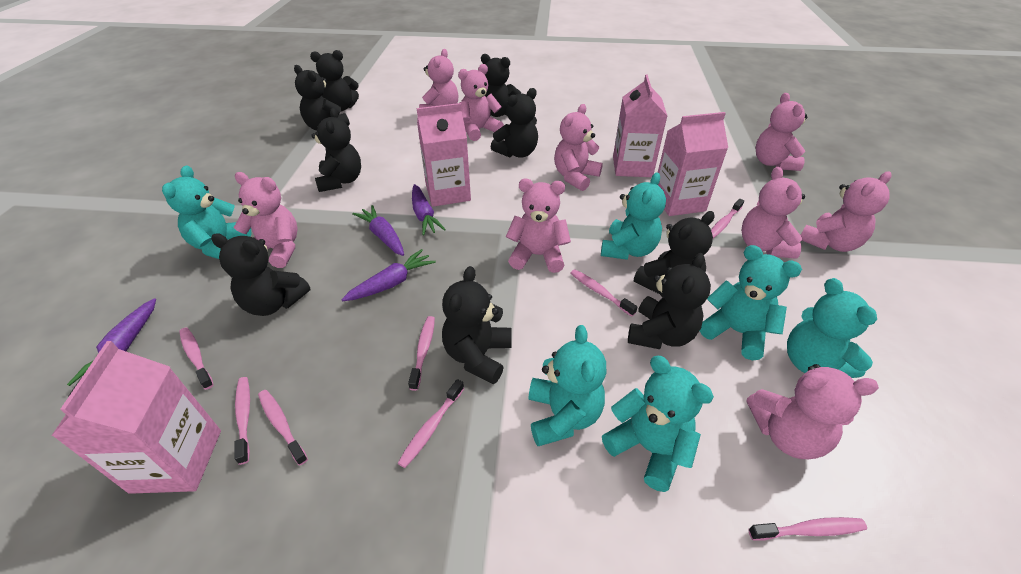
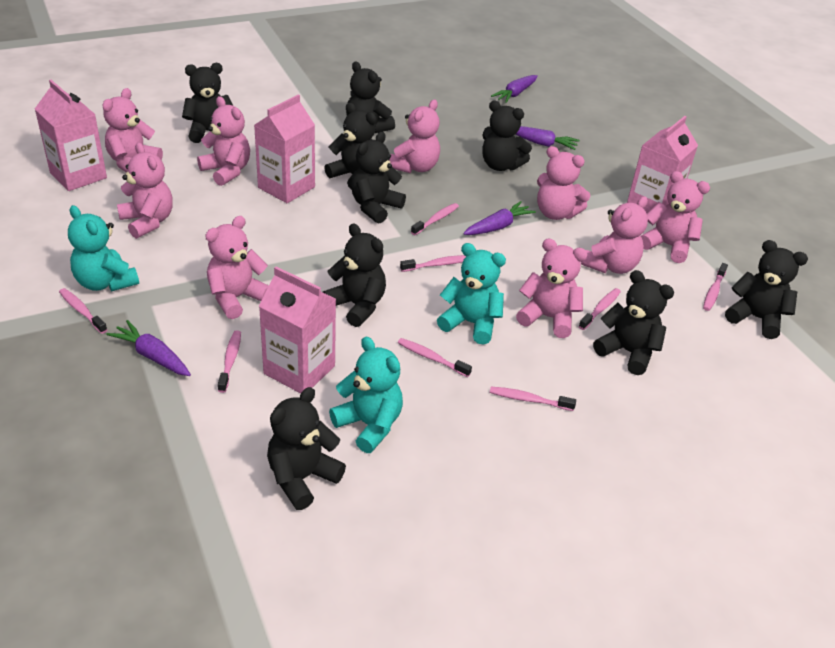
turquoise teddy bear: [162,166,252,259] [528,325,606,446] [601,172,666,260] [602,356,714,492] [700,245,802,360] [787,278,877,378] = 6 -> [68,205,139,291] [329,337,403,453] [437,243,506,345] = 3

